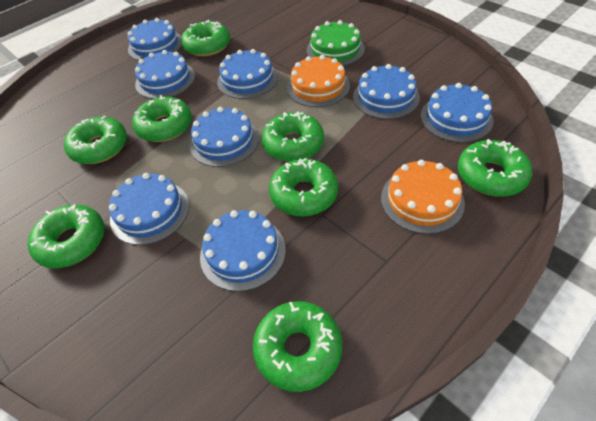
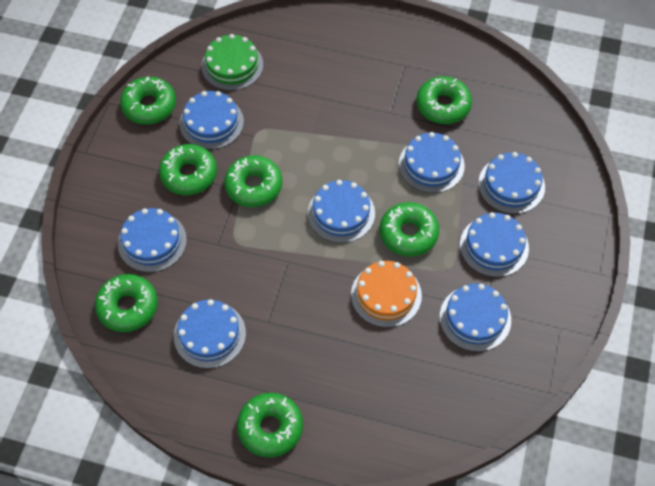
green donut: [28,204,105,268] [64,115,127,164] [132,95,192,142] [181,20,230,56] [253,301,342,392] [261,112,324,161] [269,158,338,216] [458,139,533,197] = 8 -> [95,274,158,332] [120,76,176,125] [159,144,217,195] [224,155,282,207] [237,393,303,458] [380,202,439,257] [417,76,472,124] = 7
orange cake: [287,55,350,107] [381,160,465,234] = 2 -> [351,261,422,327] = 1

